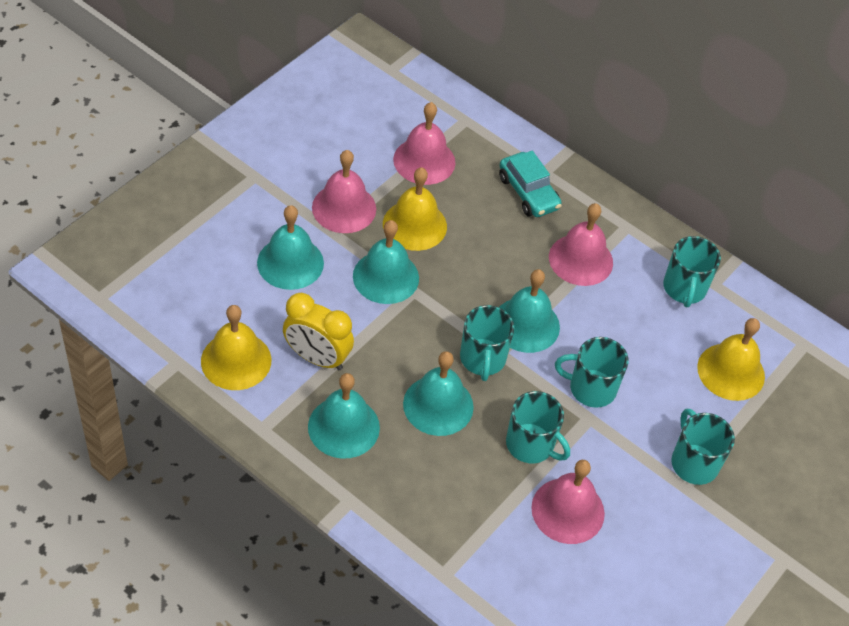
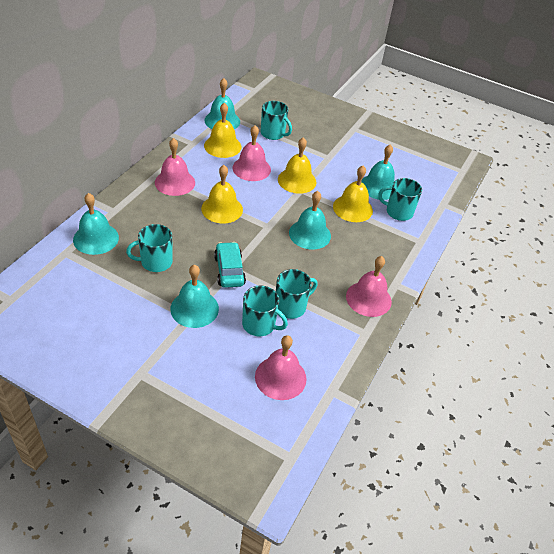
yellow bell: [201,305,271,390] [383,167,447,251] [697,318,765,401] = 3 -> [201,165,243,223] [204,103,242,158] [278,137,316,194] [333,166,373,222] = 4
yellow clock: [283,293,354,370] = 1 -> none = 0

